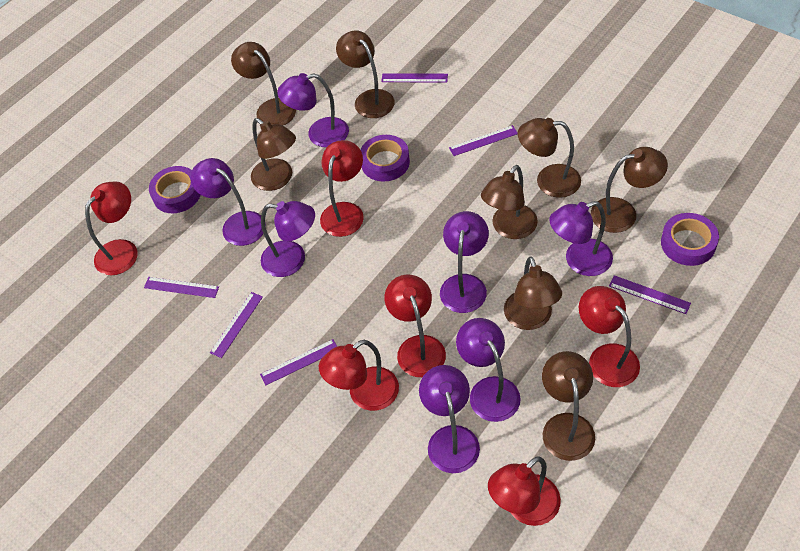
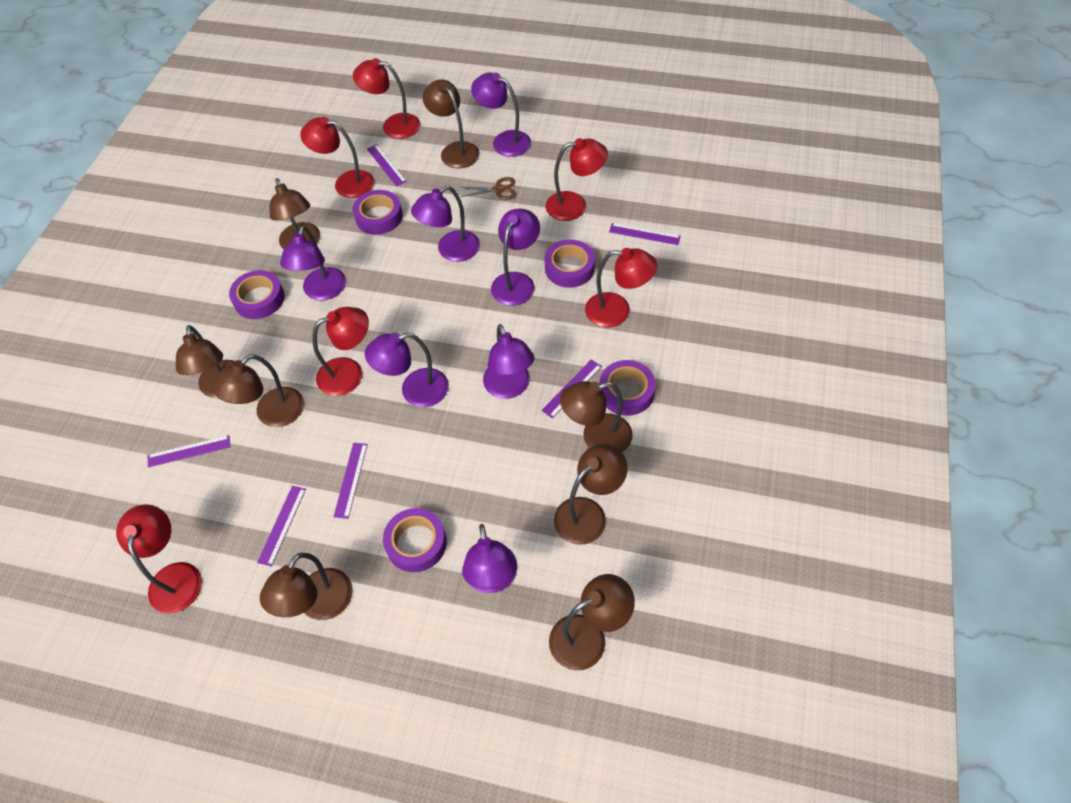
brown scissors: none = 0 -> [461,177,516,200] = 1
purple tape: [149,166,201,213] [361,135,410,182] [661,213,719,266] = 3 -> [229,270,285,319] [353,190,403,235] [383,508,447,572] [545,239,595,288] [599,360,656,416] = 5

